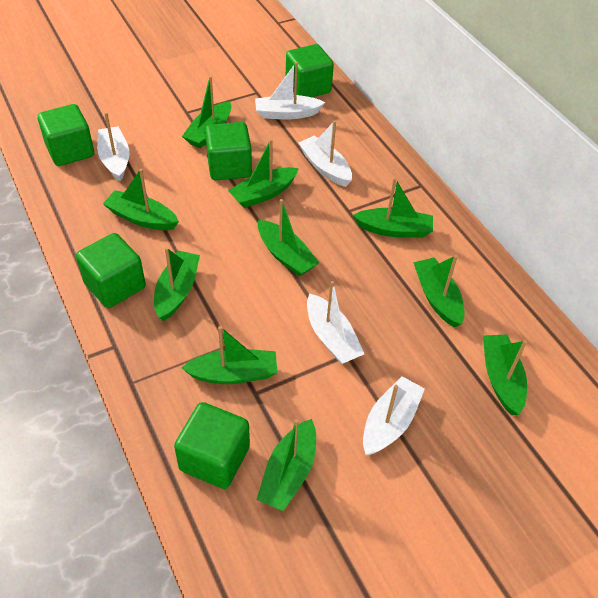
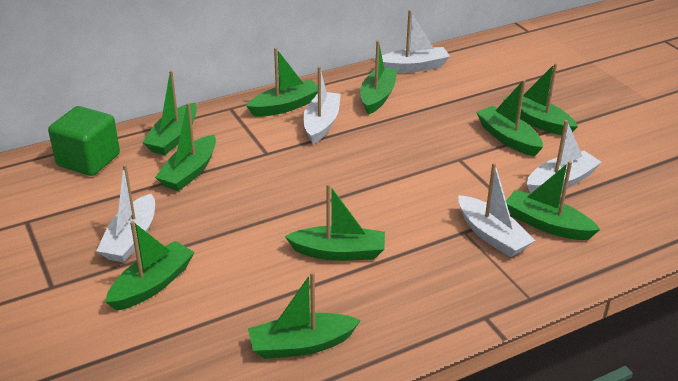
green cube: [38,104,94,166] [76,233,146,308] [174,402,250,489] [205,122,252,180] [286,44,334,97] = 5 -> [48,106,120,176] = 1

